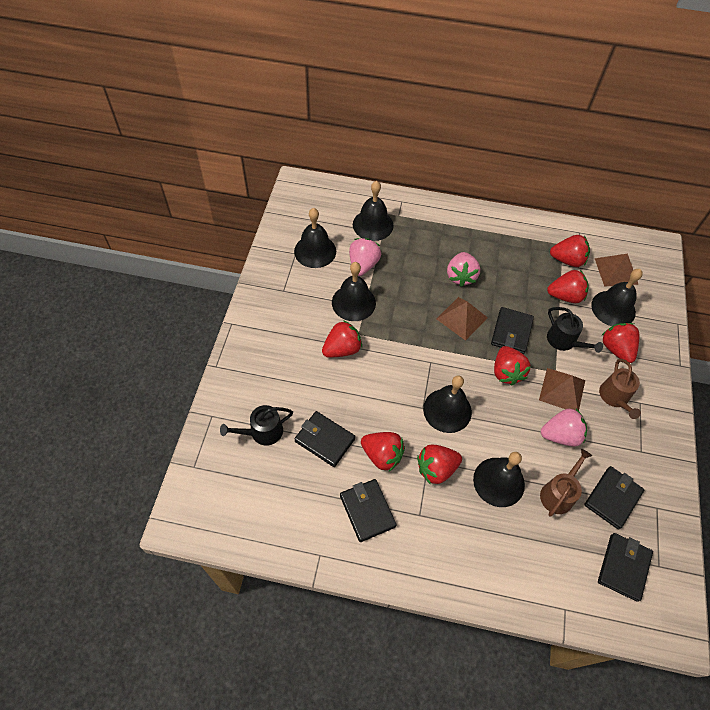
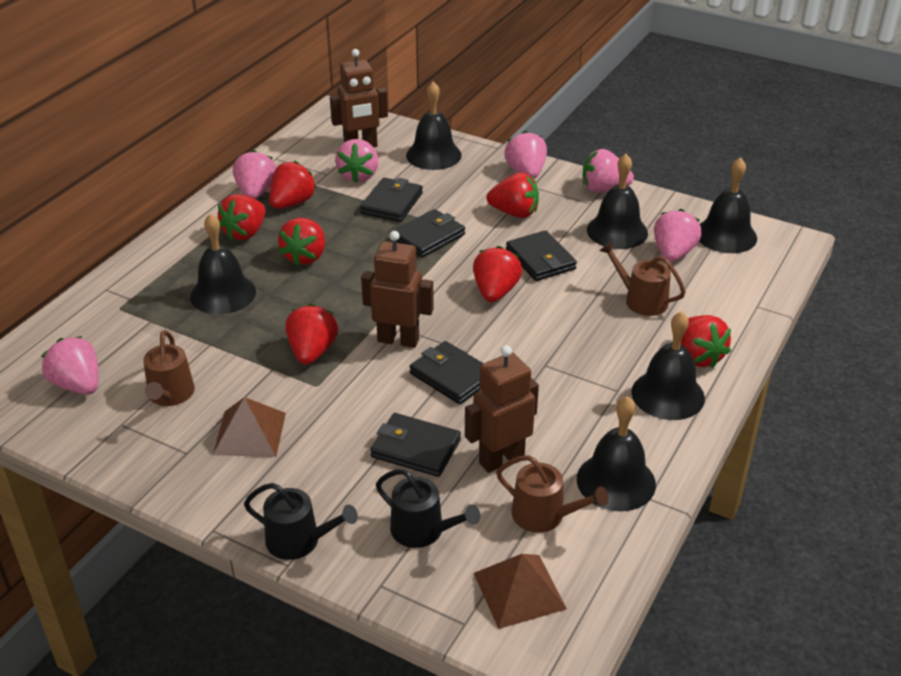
brown pyramid: [437,297,488,341] [539,368,585,410] [594,254,639,287] = 3 -> [213,397,286,457] [474,554,567,629] = 2
brown robot: none = 0 -> [330,49,388,147] [361,231,434,348] [465,345,539,473] = 3
brown watering can: [540,449,592,517] [599,359,641,419] = 2 -> [143,330,195,406] [496,455,609,533] [600,241,686,316] = 3
pink strawberry: [349,238,381,276] [447,252,480,287] [541,408,587,446] = 3 -> [41,336,99,395] [233,150,276,199] [335,139,379,183] [504,131,547,179] [582,149,634,193] [654,209,702,262] = 6

